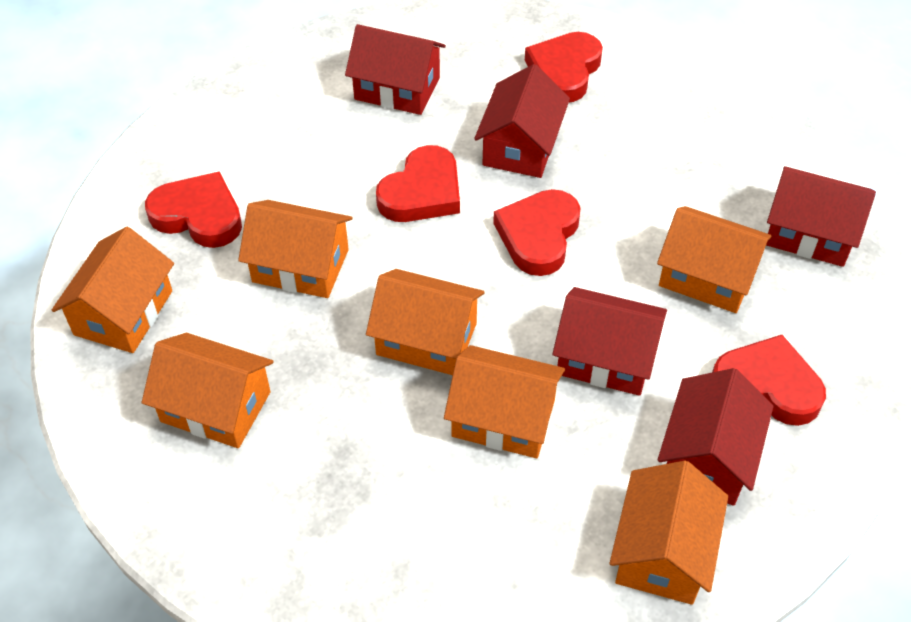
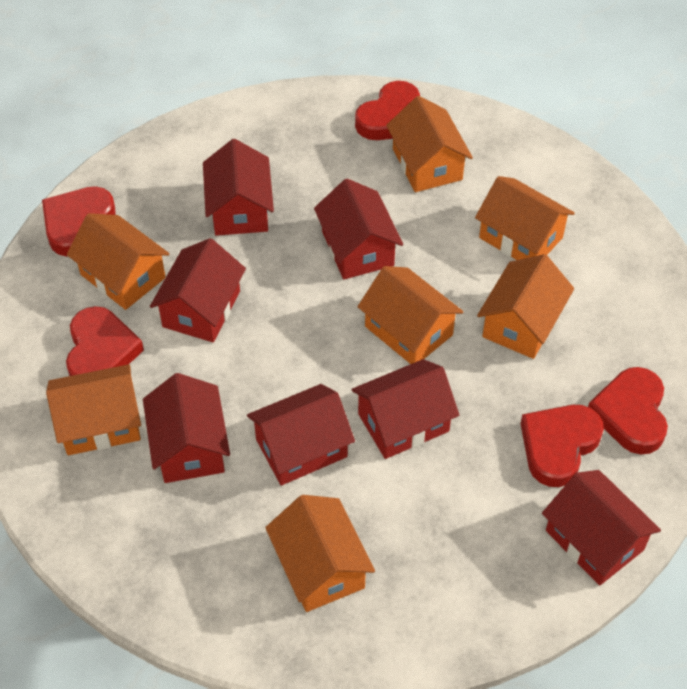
red house: [345,24,446,115] [474,64,570,178] [552,287,667,396] [658,368,774,506] [766,166,876,267] = 5 -> [143,373,230,483] [150,238,246,342] [203,139,274,236] [247,384,355,485] [314,179,403,279] [351,359,459,459] [542,470,661,586] = 7

